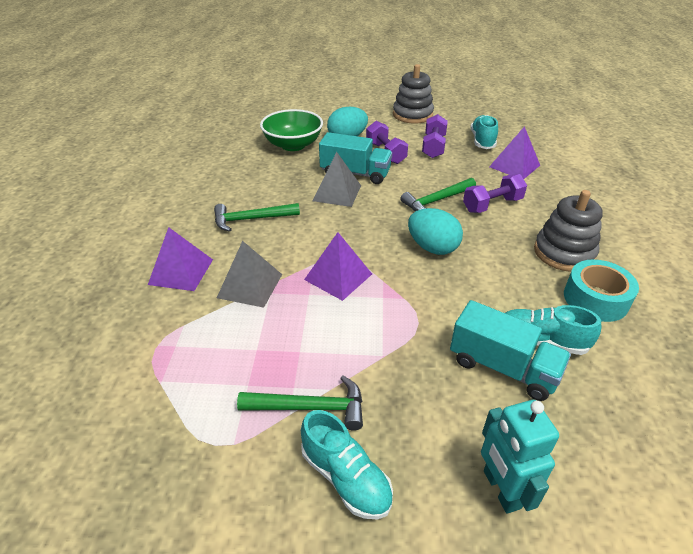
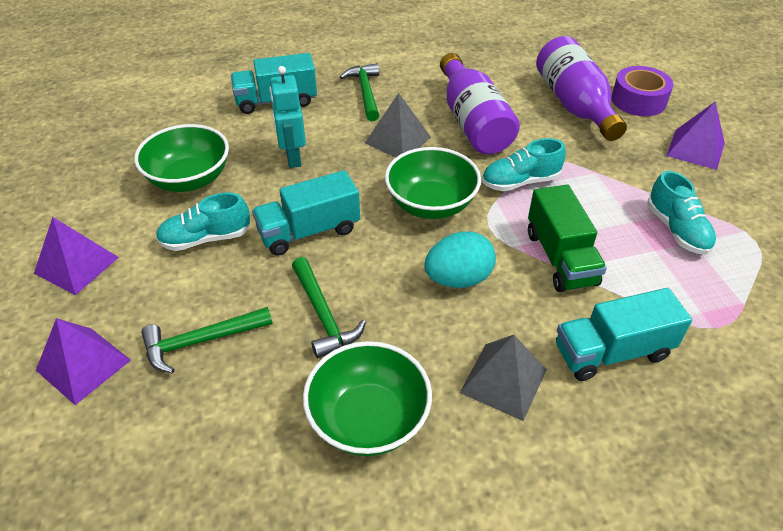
green bowl: [260,109,323,151] = 1 -> [134,124,229,192] [303,341,432,456] [385,147,481,219] = 3
green truck: none = 0 -> [528,185,607,292] = 1
grey stacking toy: [393,64,434,124] [534,190,603,272] = 2 -> none = 0
purple bottle: none = 0 -> [440,53,520,154] [536,36,627,141] = 2
purple dumbbell: [366,121,408,164] [422,114,448,158] [463,174,527,213] = 3 -> none = 0
purple tape: none = 0 -> [611,66,673,116] = 1
turquoise egg: [327,107,368,136] [408,208,463,255] = 2 -> [424,232,496,288] = 1
turquoise tape: [564,259,639,322] = 1 -> none = 0
turquoise truck: [319,132,392,184] [450,300,571,401] = 2 -> [231,53,317,114] [252,170,360,256] [556,288,692,381] = 3

